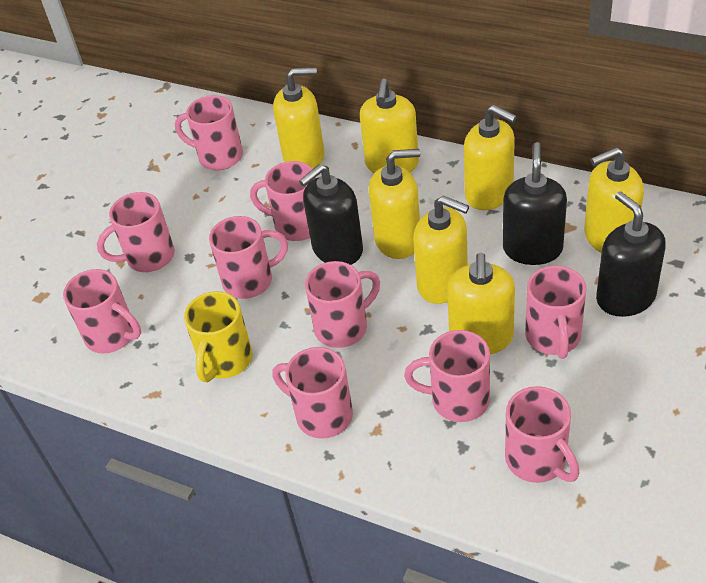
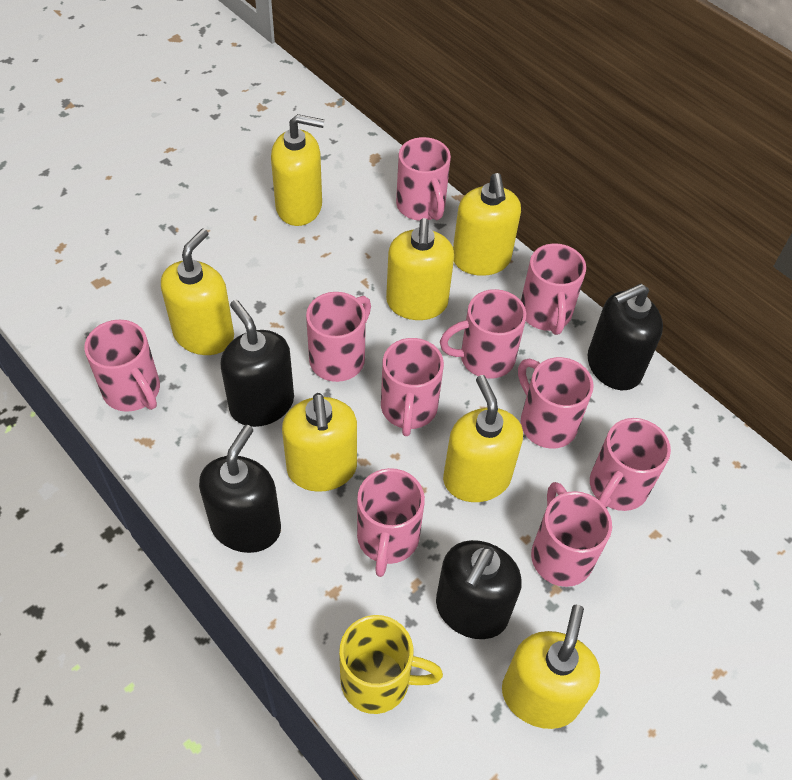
black soap dispenser: [299,164,363,265] [503,142,567,265] [596,191,666,317] = 3 -> [199,425,281,553] [220,300,294,427] [436,540,522,639] [587,284,663,390] = 4

